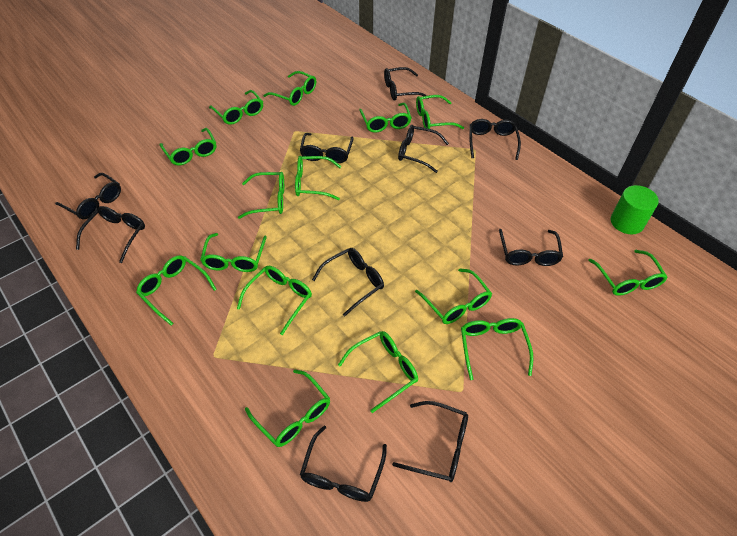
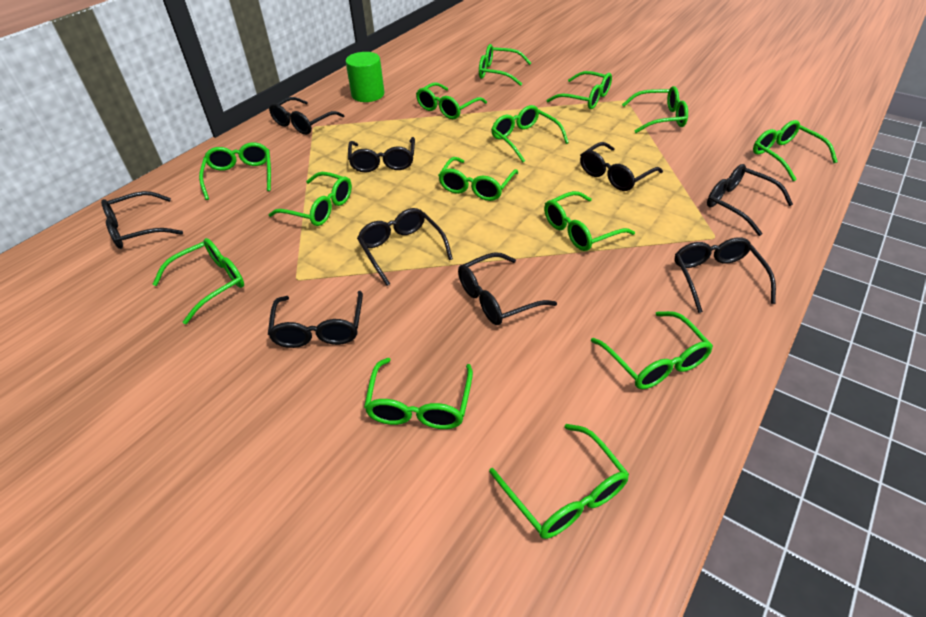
black glasses: [55,173,121,219] [76,206,145,263] [300,133,354,163] [300,426,387,502] [312,248,384,316] [384,67,429,101] [392,401,468,482] [398,125,449,173] [469,119,521,160] [499,229,563,266] = 10 -> [101,191,183,249] [268,291,363,348] [269,97,344,135] [348,137,415,172] [357,208,453,286] [458,252,557,325] [580,142,663,191] [675,237,776,313] [707,164,793,236] = 9
green glasses: [136,255,217,326] [160,128,216,165] [200,233,267,272] [209,90,263,125] [237,266,312,335] [238,172,284,219] [245,370,330,447] [263,71,316,106] [295,156,341,200] [338,331,418,413] [359,103,412,133] [415,268,492,324] [416,95,464,129] [461,318,533,380] [588,250,668,296] = 15 -> [152,238,244,324] [199,142,271,200] [268,172,352,226] [364,358,473,429] [416,82,487,119] [438,157,518,201] [479,44,531,86] [489,424,629,539] [491,105,569,162] [544,191,635,251] [546,71,612,109] [591,311,713,389] [622,86,688,133] [753,120,838,181] = 14

